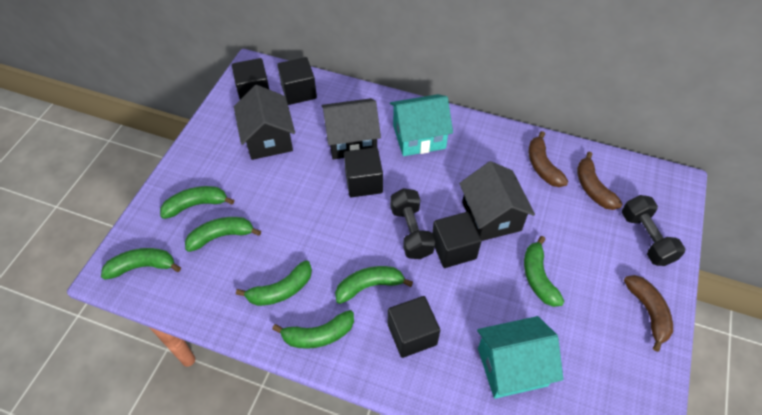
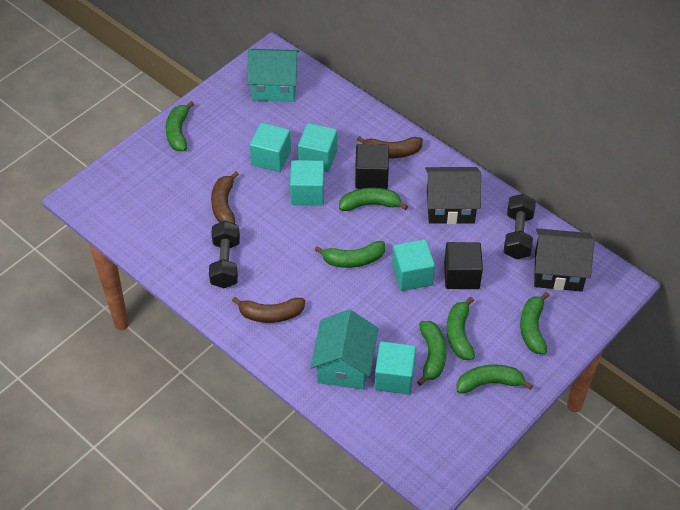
black cube: [232,58,270,100] [277,57,317,105] [344,147,383,197] [388,296,440,358] [432,212,482,268] = 5 -> [355,144,389,189] [444,242,483,289] = 2
black house: [234,85,295,160] [322,98,381,159] [459,161,535,241] = 3 -> [425,167,481,224] [534,228,595,292] = 2
turquoise cube: none = 0 -> [250,123,291,172] [290,160,324,205] [298,123,337,172] [374,341,416,394] [392,239,435,291] = 5

